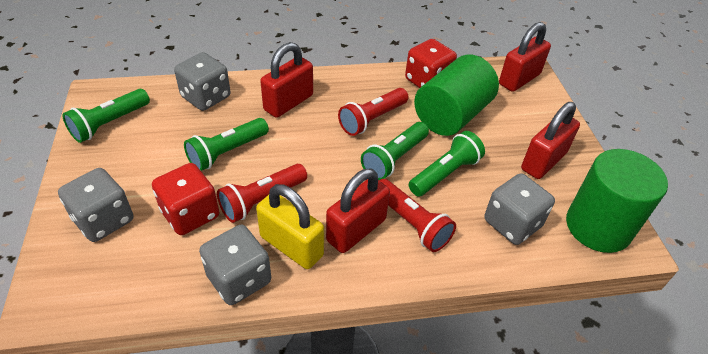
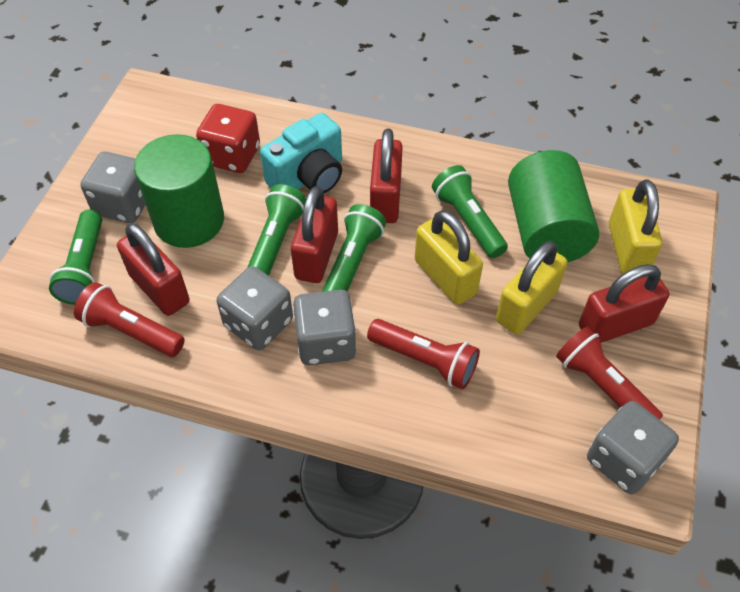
red dice: [152,163,219,235] [405,39,457,88] = 2 -> [196,104,260,173] = 1
turquoise camera: none = 0 -> [260,113,342,193] = 1
yellow padlock: [256,184,324,269] = 1 -> [415,210,483,305] [496,241,568,335] [609,179,662,275] = 3

